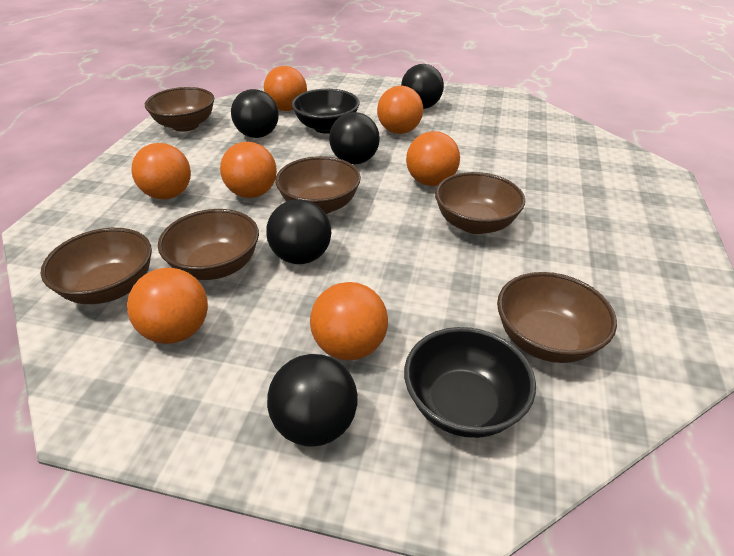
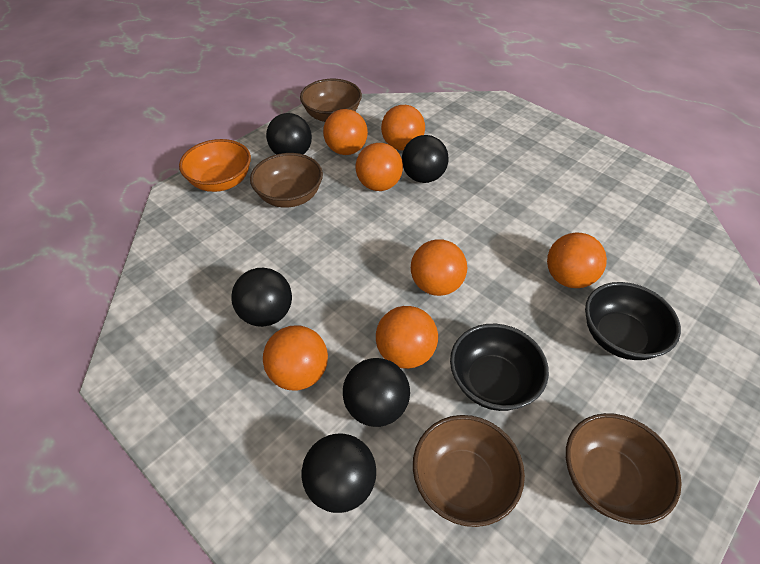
brown bowl: [41,228,152,304] [145,87,214,132] [158,209,259,280] [275,156,361,214] [435,172,525,234] [497,272,617,363] = 6 -> [250,153,323,208] [300,79,362,122] [413,415,525,527] [566,413,682,525] = 4
orange bowl: none = 0 -> [179,139,251,192] = 1

